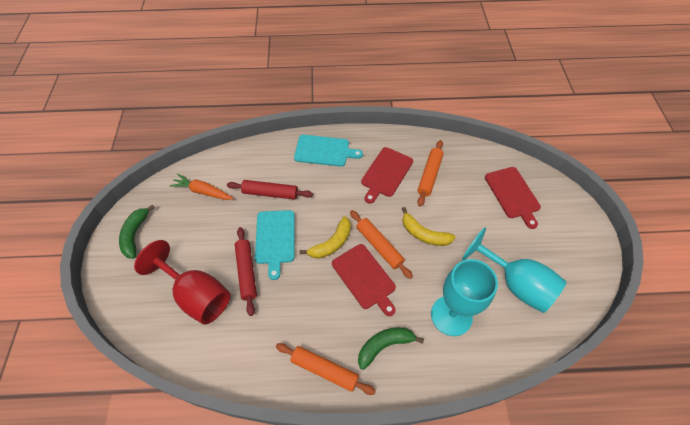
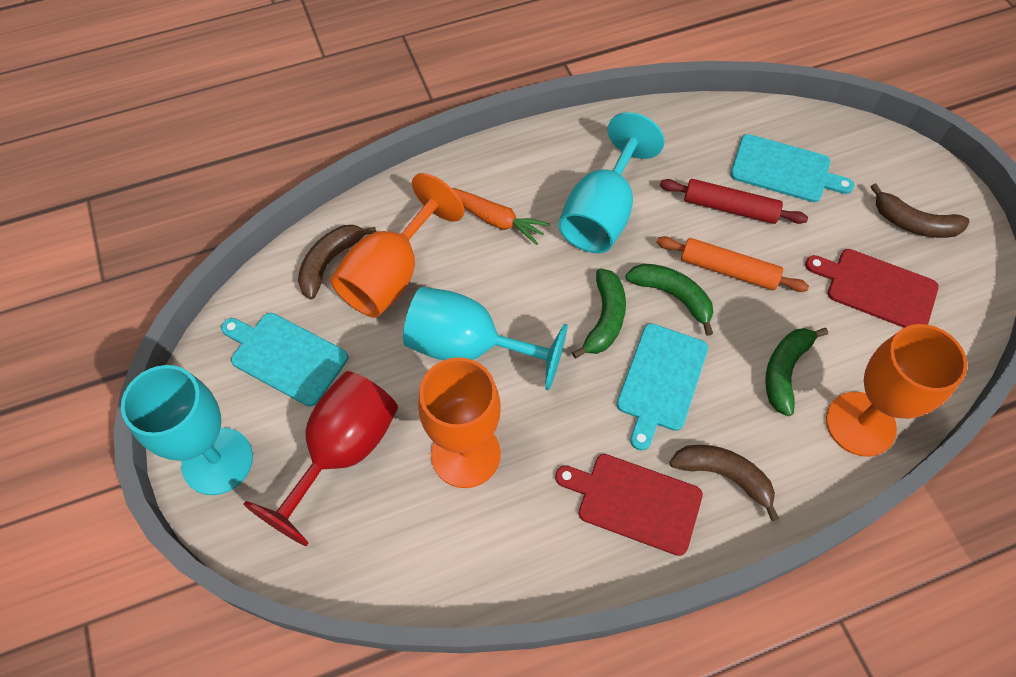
brown banana: none = 0 -> [298,225,376,300] [669,445,779,521] [870,183,970,238] = 3
green banana: [119,204,155,259] [358,327,424,370] = 2 -> [572,268,626,358] [625,264,713,336] [765,328,828,416] = 3
orange goblet: none = 0 -> [330,173,464,318] [418,357,501,488] [826,324,967,457] = 3
orange rolling pin: [276,343,376,395] [350,210,413,279] [417,140,444,206] = 3 -> [656,236,809,292] = 1
red cutting board: [332,244,396,316] [361,147,413,204] [485,167,541,229] = 3 -> [555,454,703,556] [805,249,939,328] = 2
red rolling pin: [227,180,313,200] [235,227,257,316] = 2 -> [660,179,808,224] = 1
turquoise cutting board: [255,210,295,280] [294,135,363,167] = 2 -> [221,313,348,407] [617,323,708,451] [730,134,854,202] = 3
turquoise goblet: [431,259,498,336] [462,227,567,313] = 2 -> [121,365,253,495] [403,287,568,390] [558,112,665,253] = 3
yellow banana: [300,216,351,259] [402,207,456,246] = 2 -> none = 0

